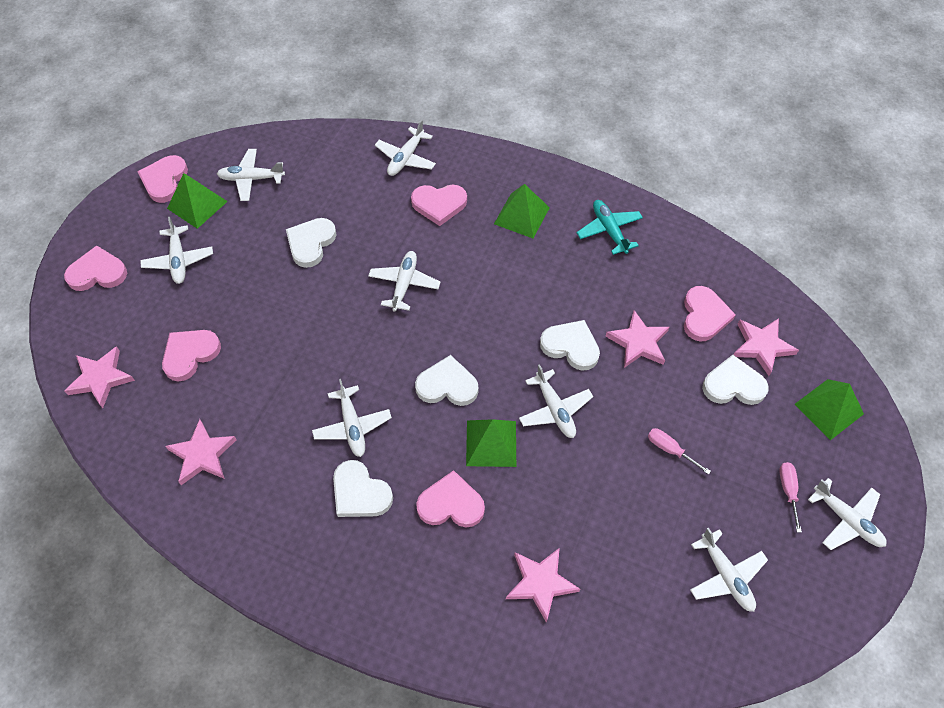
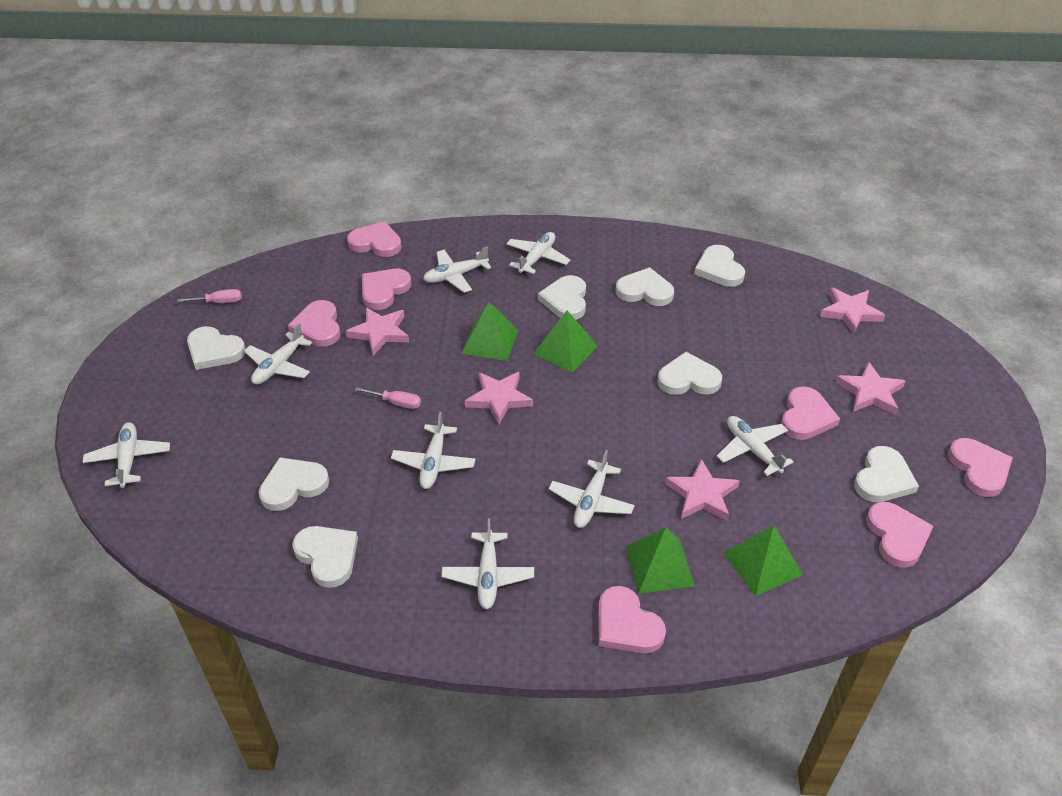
pink heart: [64,245,127,291] [137,155,188,203] [162,330,221,381] [411,185,467,226] [416,470,485,527] [684,286,736,341] = 6 -> [288,300,341,347] [347,221,402,257] [362,269,411,310] [598,586,666,653] [781,386,840,440] [866,502,933,567] [948,438,1013,497] = 7
turquoise plane: [577,200,643,255] = 1 -> none = 0
white heart: [286,218,336,268] [333,460,393,517] [415,355,479,406] [540,320,600,371] [702,355,769,405] = 5 -> [187,326,246,370] [259,457,329,511] [292,526,358,588] [538,275,586,320] [616,267,674,306] [657,352,722,395] [694,245,745,287] [854,446,919,502] = 8

